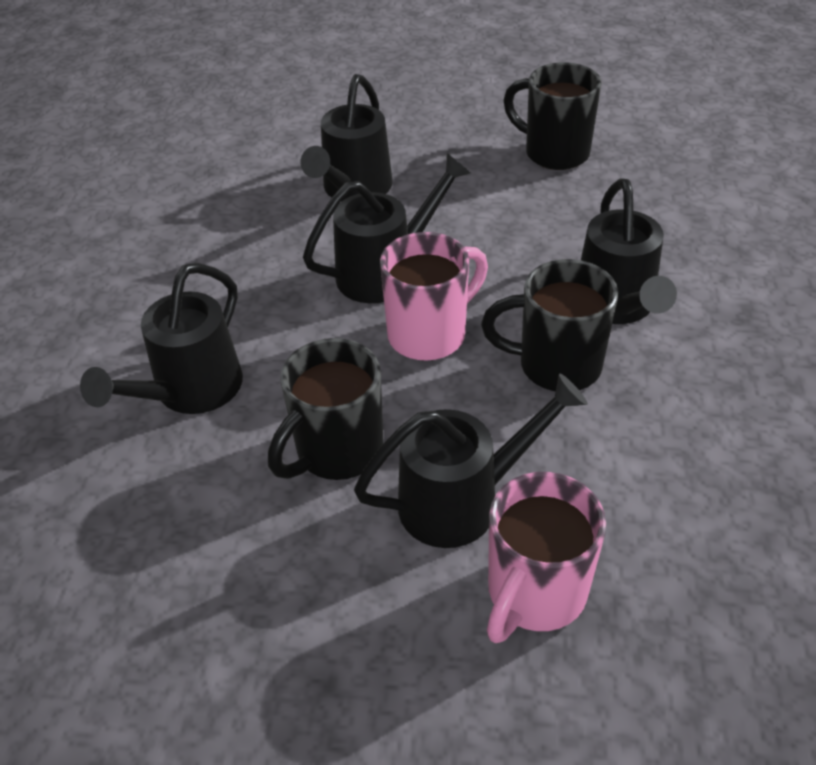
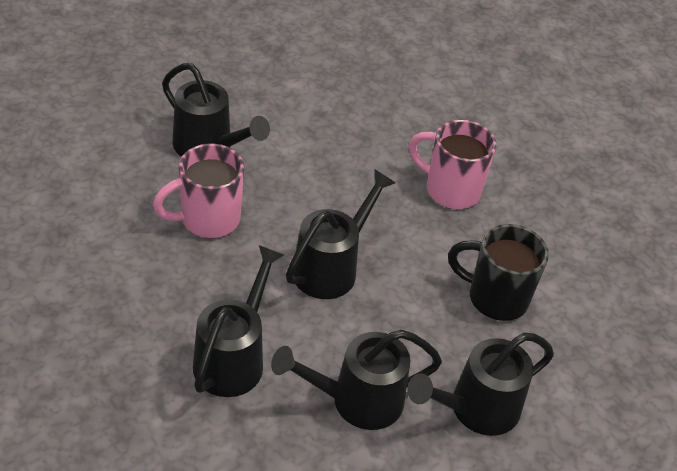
black mug: [268,338,384,480] [481,259,618,391] [504,62,602,170] = 3 -> [448,224,549,321] = 1

